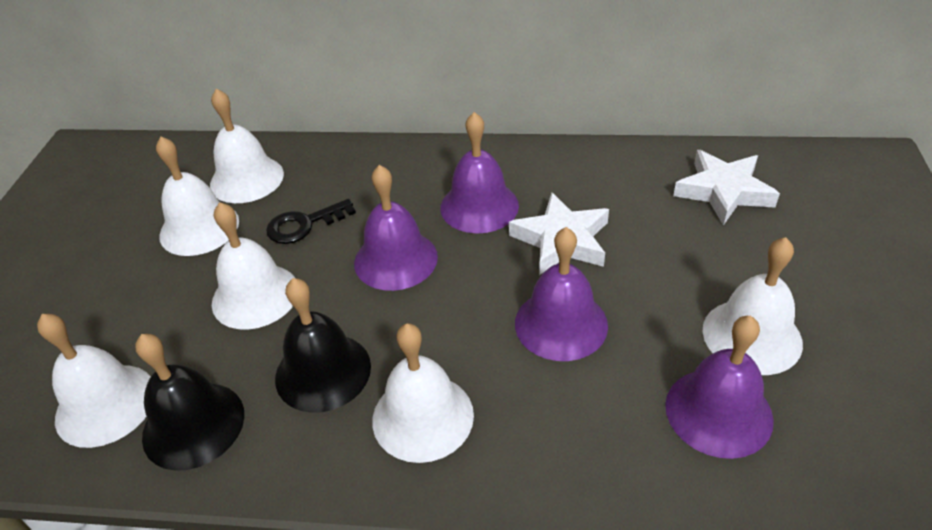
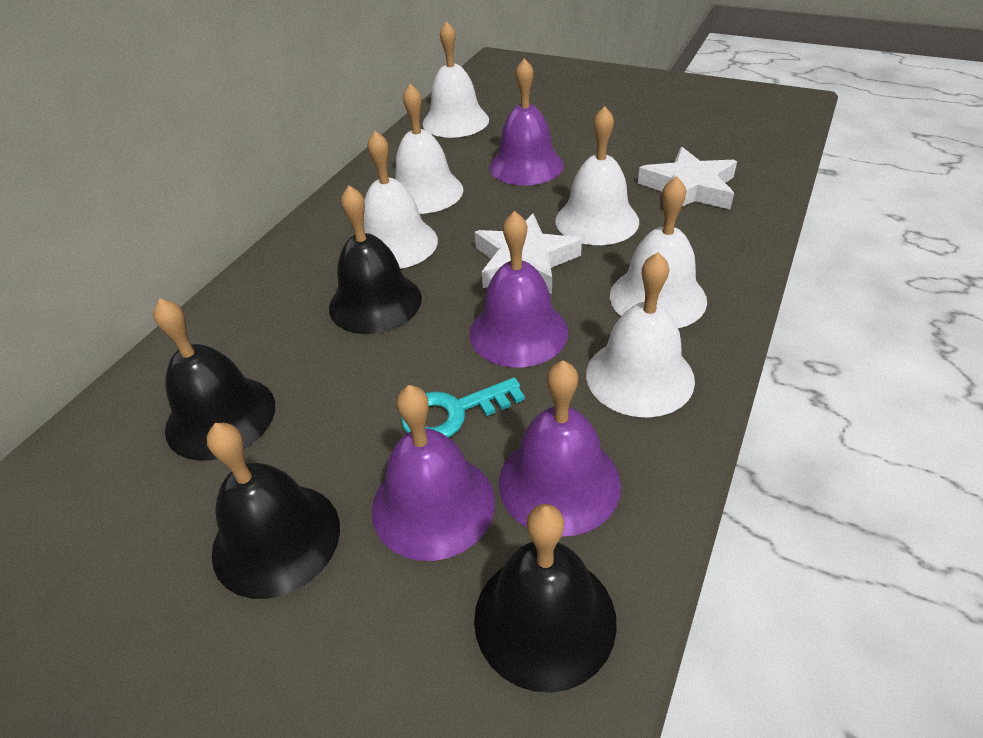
black bell: [135,334,244,471] [275,278,371,413] = 2 -> [153,298,275,461] [207,423,340,599] [329,186,422,334] [474,504,617,693] = 4
black key: [266,199,356,244] = 1 -> none = 0
turquoise key: none = 0 -> [401,377,525,438] = 1

